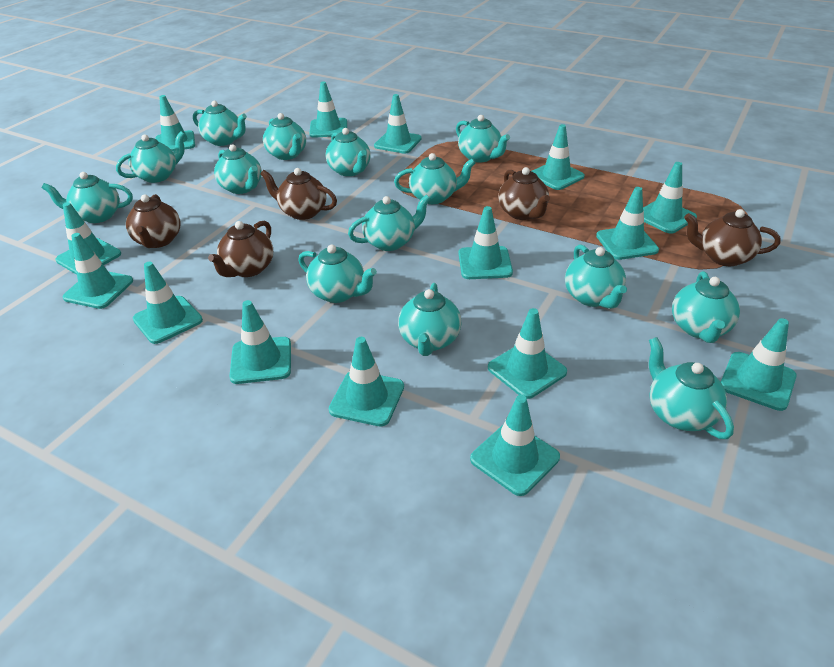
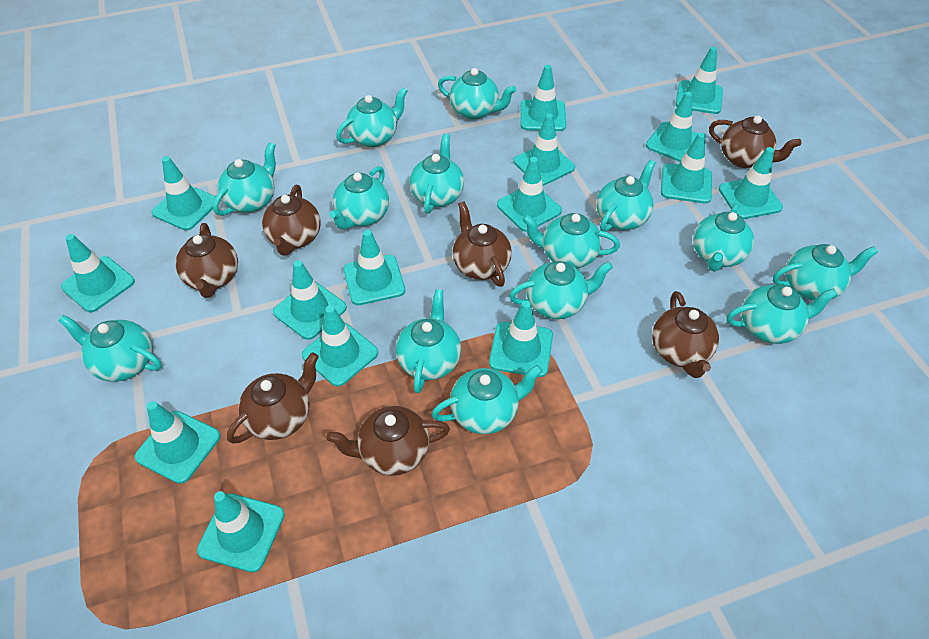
brown teapot: [126,194,181,248] [208,221,273,277] [260,168,337,220] [498,167,550,220] [684,209,780,266] = 5 -> [175,223,238,298] [227,352,319,444] [262,185,321,255] [326,406,450,476] [452,201,512,287] [652,291,719,378] [709,115,801,168] = 7

